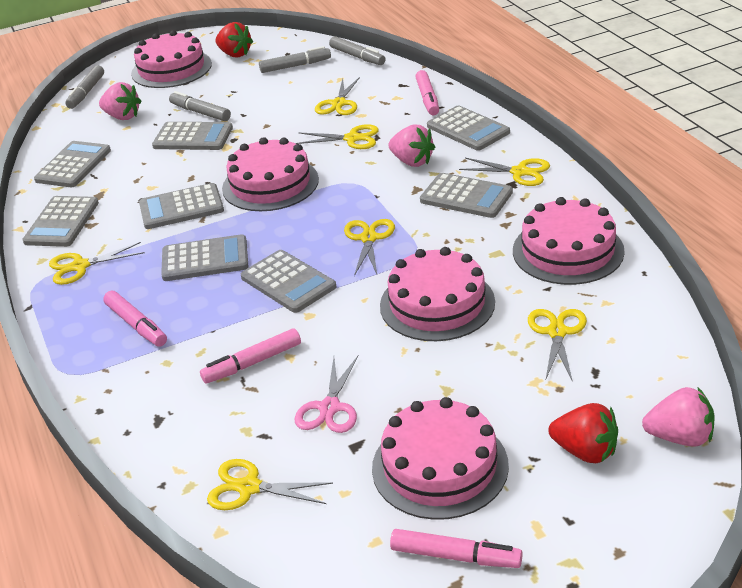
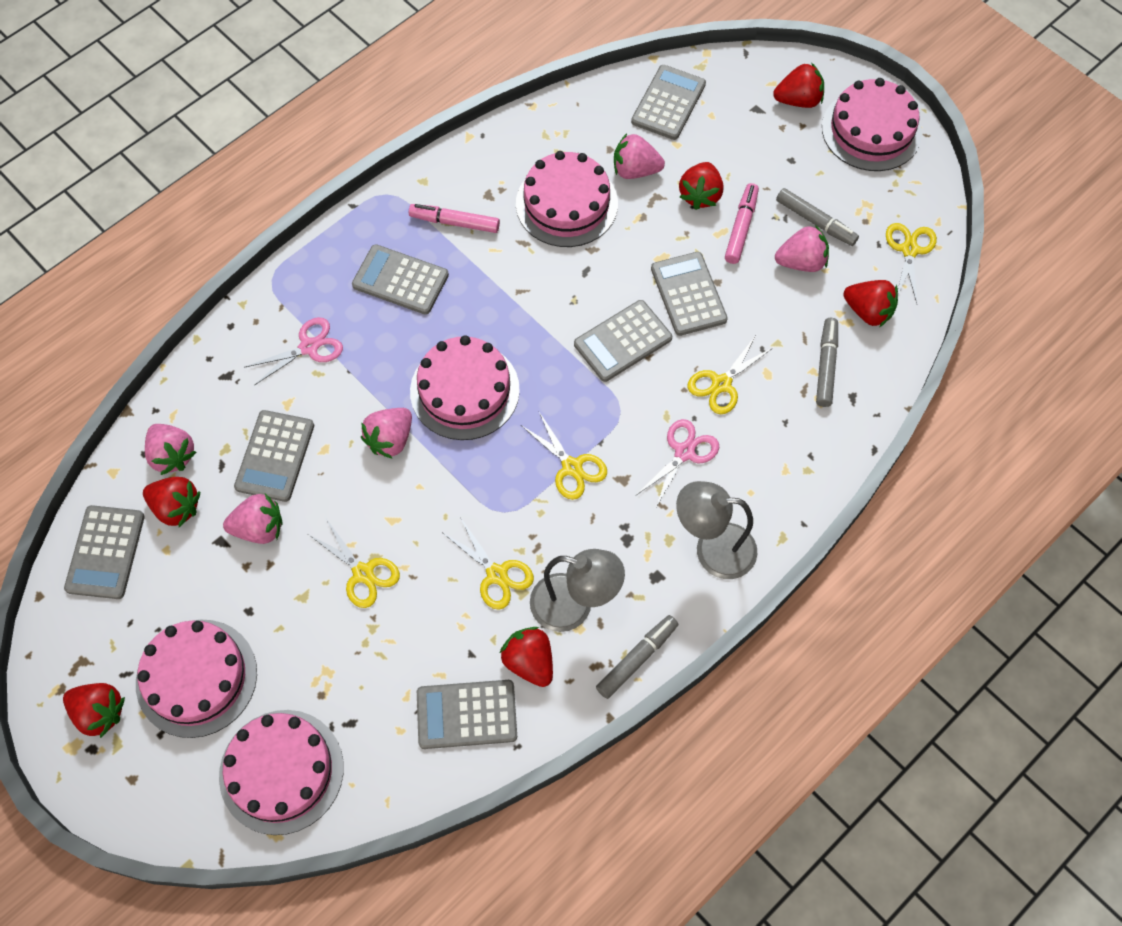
grey calculator: [22,196,99,247] [34,141,111,187] [139,183,224,229] [152,122,233,150] [161,234,248,281] [241,250,337,313] [420,173,513,218] [427,105,510,151] = 8 -> [64,505,145,599] [234,410,314,502] [352,244,449,315] [417,680,517,749] [574,300,672,382] [631,65,706,140] [651,252,728,336] = 7
grey lamp: none = 0 -> [530,549,625,632] [676,481,757,579] = 2
grey marker: [65,65,104,109] [169,91,231,121] [259,46,331,73] [329,36,386,65] = 4 -> [596,615,678,699] [776,188,859,246] [816,318,838,407] = 3
pink marker: [103,291,167,347] [200,329,301,383] [390,529,523,568] [415,70,439,115] = 4 -> [409,204,500,233] [725,183,759,264] = 2
pink scissors: [294,356,358,433] = 1 -> [244,317,343,385] [636,419,719,509] = 2
pink strawberry: [99,82,142,120] [388,125,435,167] [642,387,715,447] = 3 -> [145,424,196,475] [223,494,283,544] [361,408,412,459] [614,133,665,179] [775,225,829,272] = 5
red strawberry: [215,22,253,57] [548,403,618,463] = 2 -> [63,683,125,738] [143,477,200,527] [500,627,553,687] [679,162,723,210] [773,63,824,108] [843,280,898,327] = 6
yellow scissors: [49,242,145,285] [207,459,333,510] [296,124,379,149] [315,77,360,115] [344,219,395,276] [459,158,550,186] [528,309,587,382] = 7 -> [308,517,400,608] [443,517,534,610] [521,412,607,500] [687,335,774,414] [886,223,937,303] = 5

